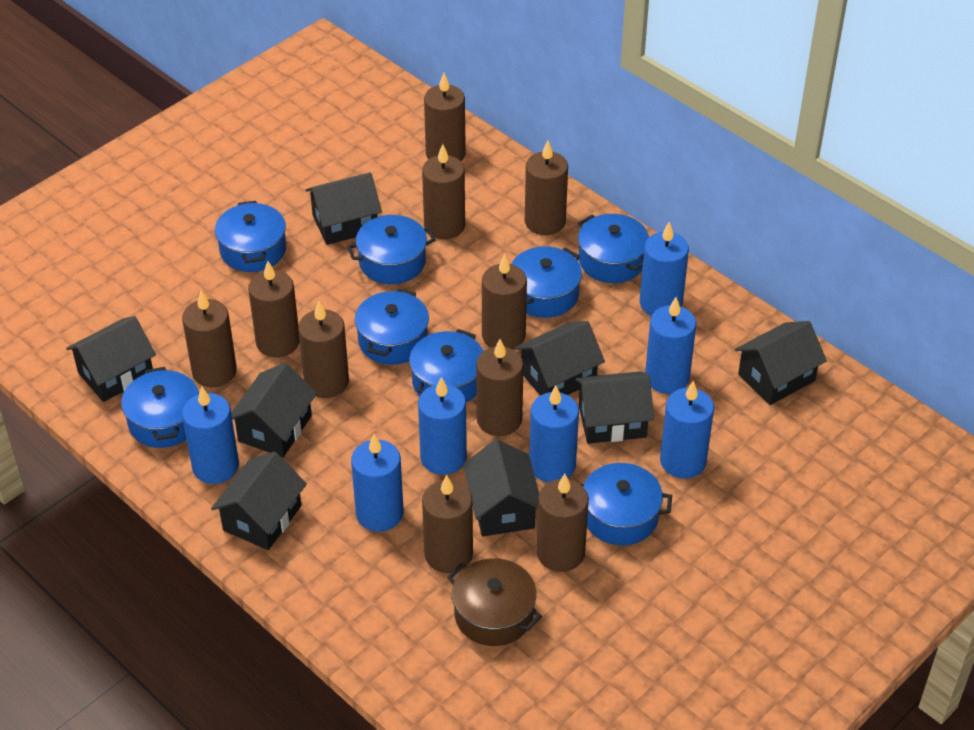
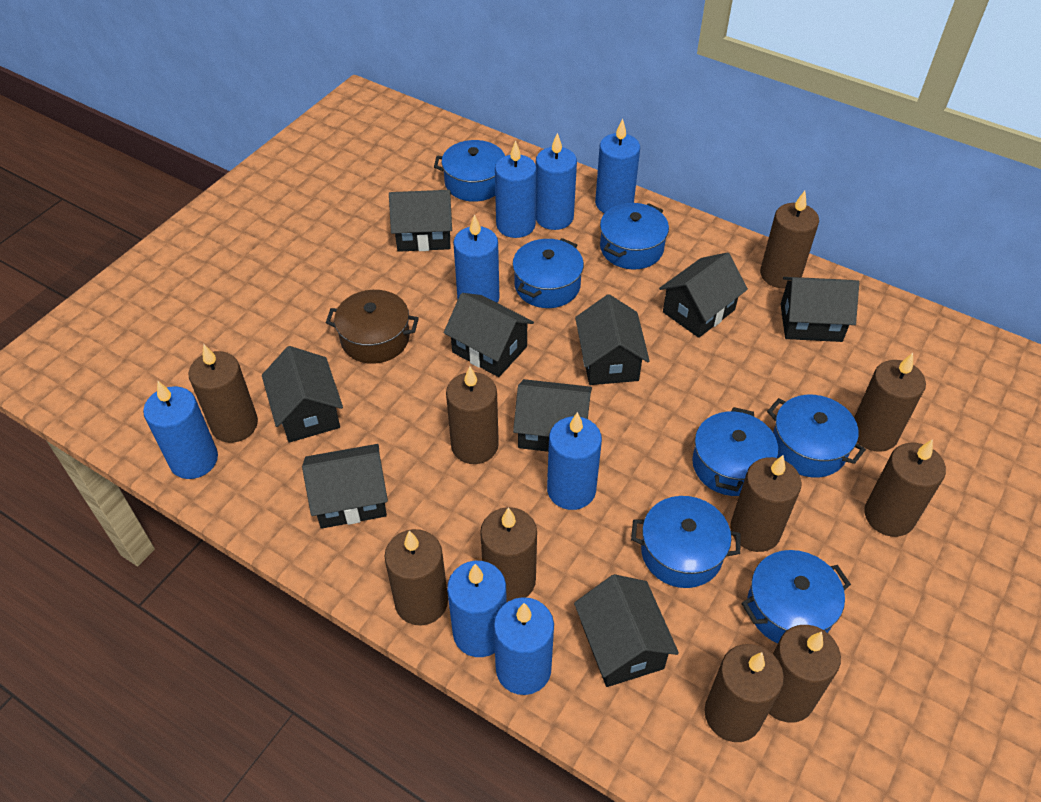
black house: [66,316,156,402] [211,452,307,550] [231,363,317,457] [305,172,382,245] [463,439,539,536] [515,321,605,395] [575,371,654,444] [735,321,827,405] = 8 -> [262,346,343,443] [302,444,388,529] [389,190,452,252] [444,293,534,377] [513,379,592,452] [574,574,679,687] [575,294,650,385] [659,252,748,338] [781,277,859,342] = 9
blue candle: [182,386,239,484] [351,434,404,532] [418,377,467,475] [529,385,579,483] [640,222,689,316] [645,297,696,394] [660,381,714,479] = 7 -> [143,381,218,479] [447,561,507,657] [453,214,499,303] [494,597,554,695] [495,140,537,238] [536,133,577,230] [547,412,602,510] [595,119,640,213] = 8
blue pot: [121,367,199,448] [215,201,286,272] [347,215,436,284] [355,288,429,365] [409,329,483,402] [512,247,582,318] [578,214,649,283] [581,463,672,545] = 8 -> [434,140,505,202] [513,238,584,308] [600,203,669,269] [631,496,741,588] [692,407,778,496] [742,550,851,643] [767,395,866,478] = 7

